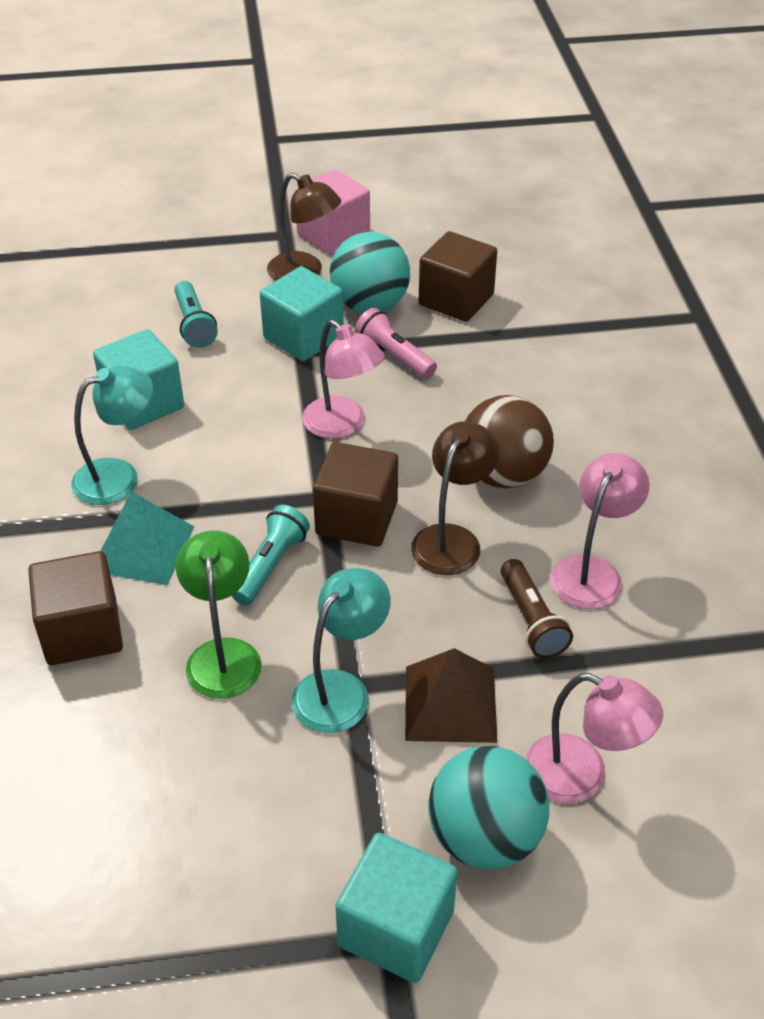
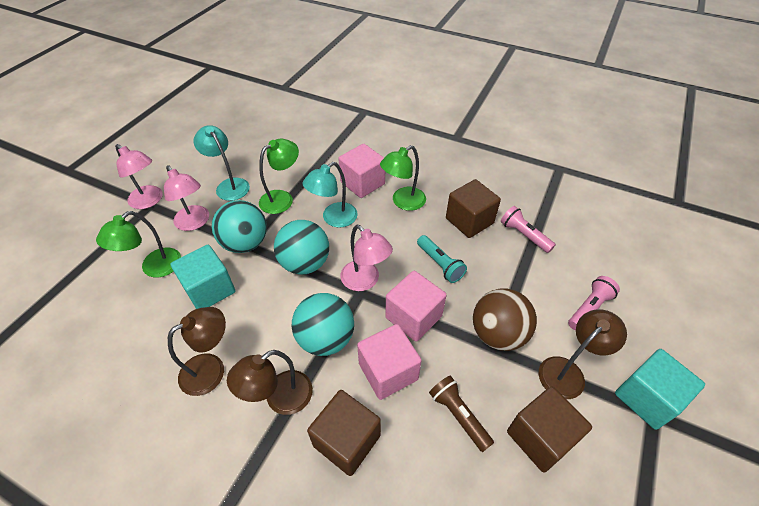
brown lamp: [267,173,341,281] [411,421,499,575] = 2 -> [168,307,226,396] [227,350,313,415] [539,309,627,399] = 3
brown pyramid: [405,648,497,743] = 1 -> none = 0
green lamp: [176,530,262,699] = 1 -> [96,211,181,278] [259,139,299,214] [380,145,426,211] = 3
pink cube: [295,169,370,255] = 1 -> [338,144,385,198] [357,324,422,400] [385,271,447,342] = 3
pink flashlight: [354,308,437,379] = 1 -> [501,206,556,253] [568,276,620,330] = 2
turquoise ball: [330,232,410,313] [428,746,549,870] = 2 -> [212,200,267,253] [274,220,329,275] [292,293,354,356] = 3
turquoise cube: [93,329,184,430] [260,266,344,361] [335,833,457,983] = 3 -> [170,245,235,309] [615,349,705,430] = 2
turquoise flashlight: [174,281,218,348] [232,505,310,606] = 2 -> [417,235,467,283] = 1
turquoise pyramid: [101,491,194,585] = 1 -> none = 0

